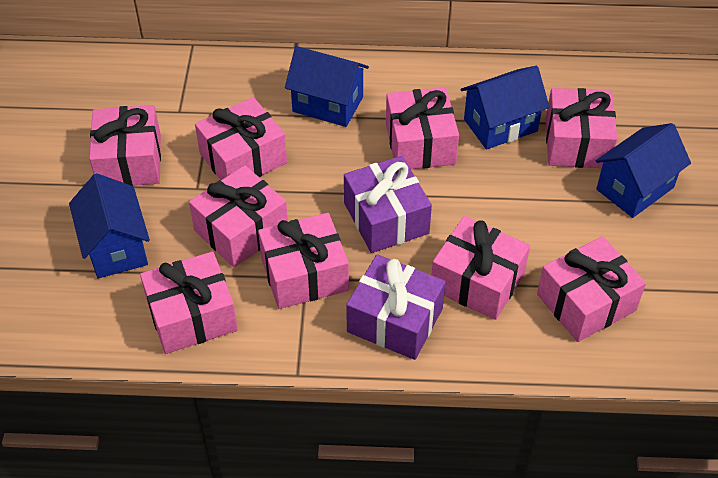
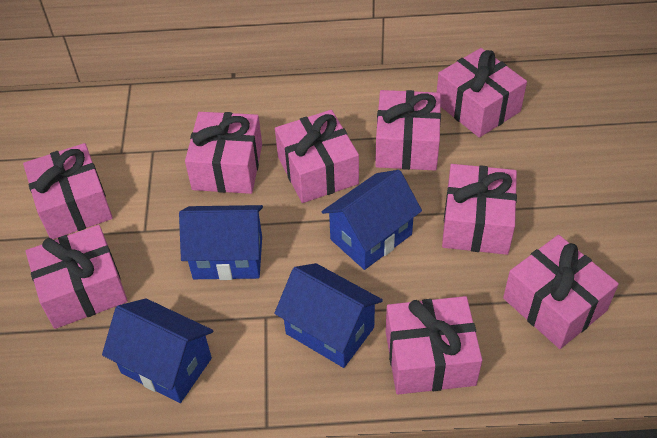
purple gift: [344,156,432,253] [346,254,446,360] = 2 -> none = 0

